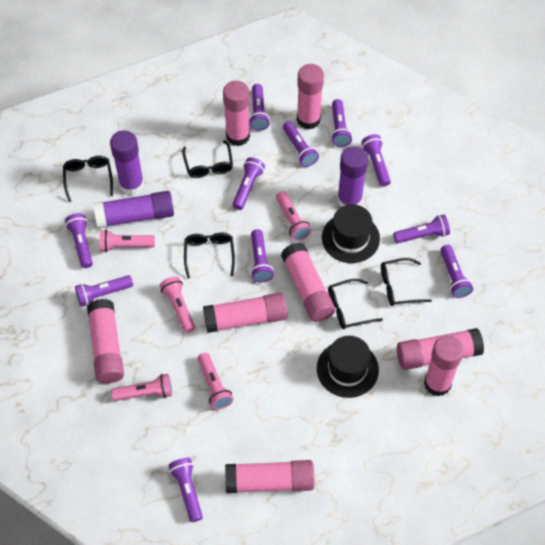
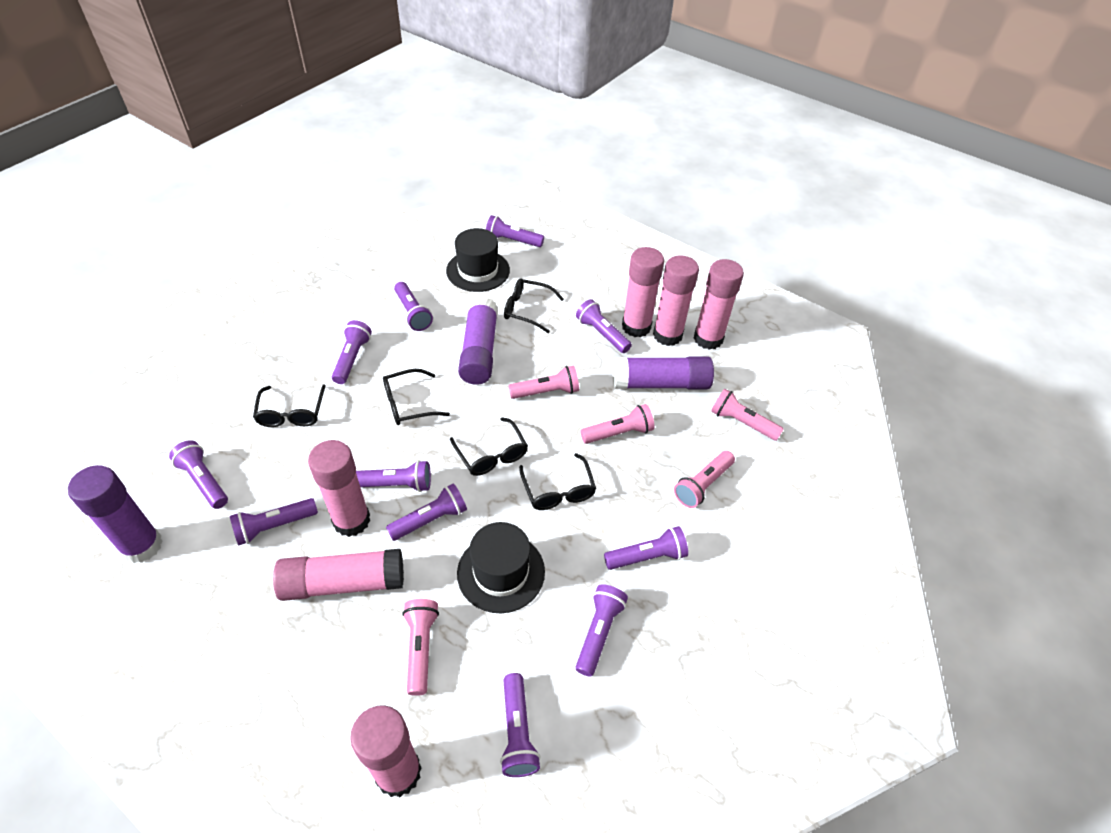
pink glue stick: [87,299,124,384] [203,293,288,333] [223,81,250,146] [225,460,314,493] [281,243,335,322] [297,64,324,130] [397,328,484,370] [424,335,464,396] = 8 -> [273,549,404,601] [308,440,370,537] [350,705,422,797] [622,247,664,337] [653,255,699,346] [694,259,744,350] = 6

